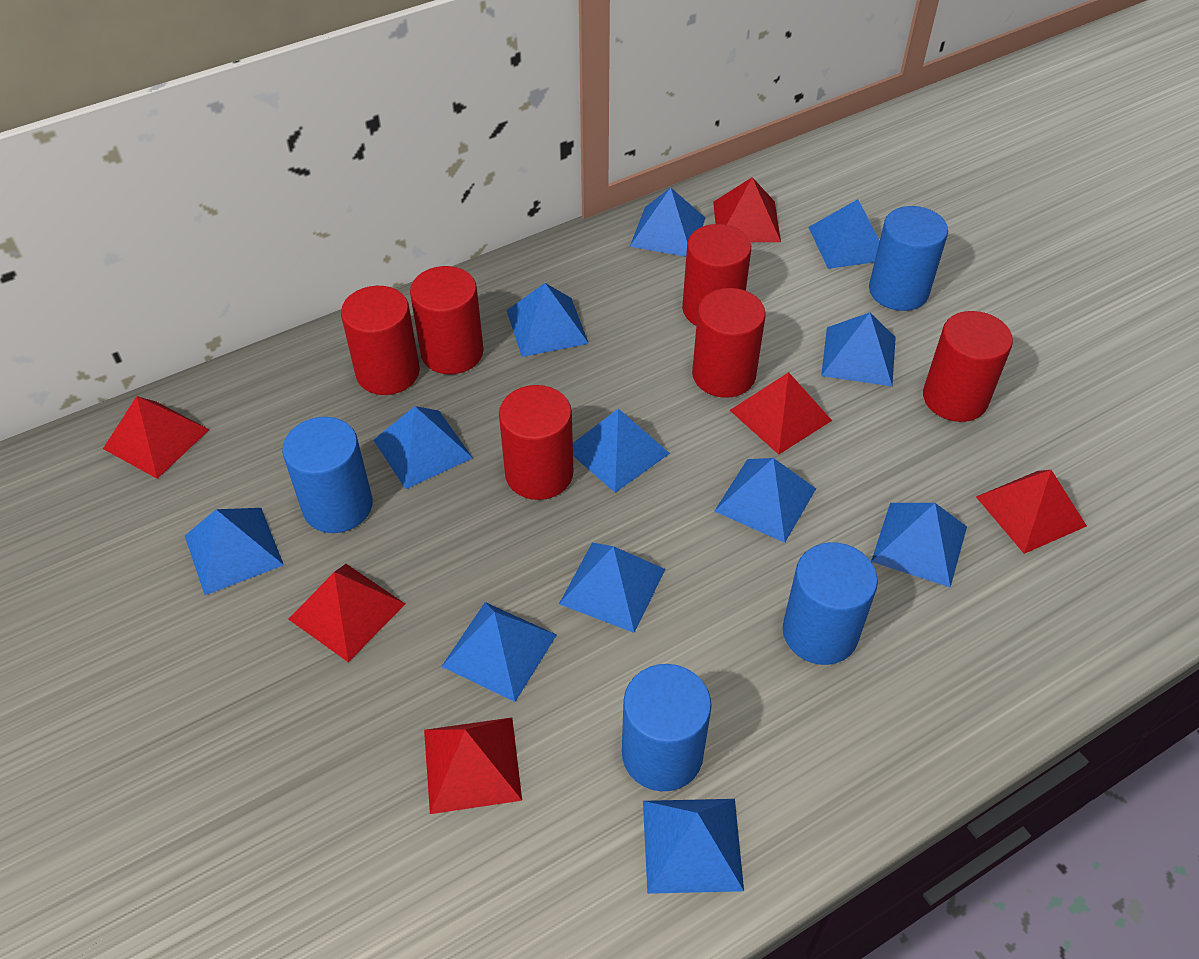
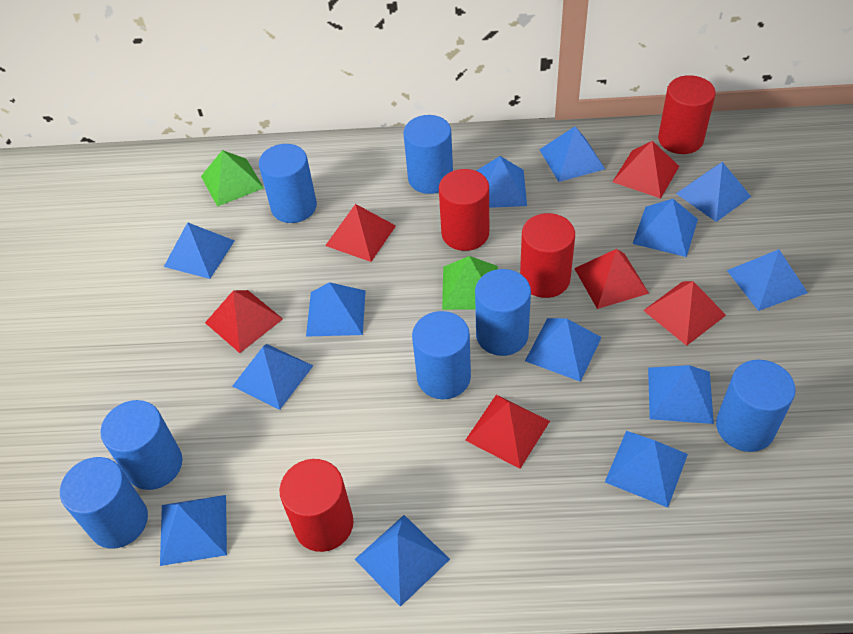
blue cylinder: [282,417,373,533] [622,664,712,791] [783,542,878,665] [869,206,948,311] = 4 -> [60,457,148,549] [100,400,182,490] [259,144,317,223] [404,115,453,194] [412,311,471,399] [475,269,531,356] [716,360,796,452] = 7
blue pyramid: [185,508,284,595] [374,406,473,489] [441,602,557,702] [506,283,589,357] [559,543,665,633] [573,408,670,493] [630,188,705,257] [643,799,744,894] [714,458,816,543] [808,199,880,269] [821,312,896,386] [871,503,967,588] = 12 -> [160,495,227,566] [164,222,235,279] [232,344,313,410] [306,282,365,337] [355,515,450,607] [476,156,527,208] [525,318,602,382] [539,126,605,182] [605,431,688,508] [633,199,698,257] [648,365,714,424] [676,162,751,222] [727,249,808,311] = 13
green pyramid: none = 0 -> [201,150,264,207] [442,256,498,310] = 2
red cylinder: [341,286,420,395] [410,266,484,374] [499,385,573,500] [682,224,751,326] [692,288,766,398] [923,311,1013,422] = 6 -> [279,459,354,552] [439,169,489,251] [520,213,575,298] [658,75,716,154] = 4

